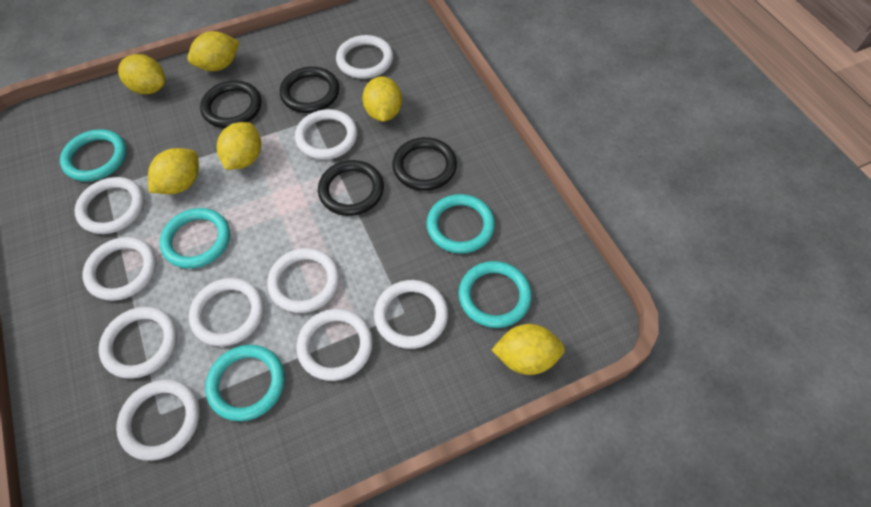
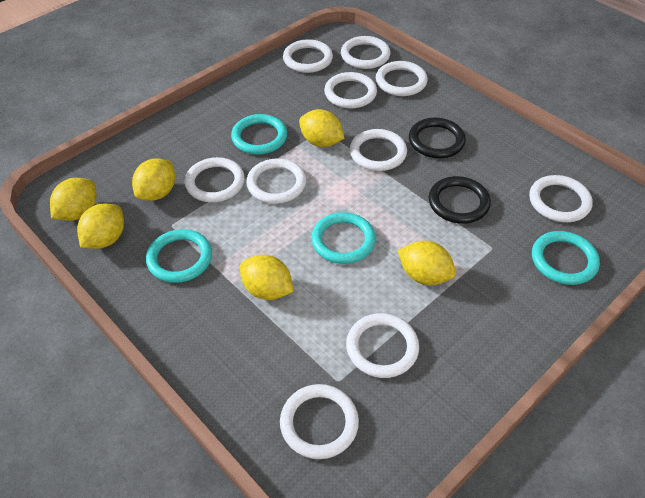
black ring: [200,81,261,128] [280,67,339,113] [318,160,384,216] [392,137,457,191] = 4 -> [409,117,466,159] [429,176,491,224] = 2
turquoise ring: [60,129,127,182] [159,208,230,269] [205,345,285,421] [426,194,495,254] [458,261,532,328] = 5 -> [146,229,212,283] [231,114,287,155] [311,212,376,264] [532,231,600,285] = 4

